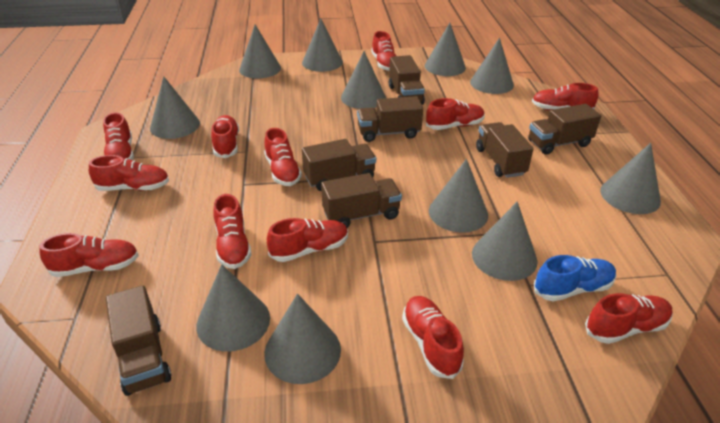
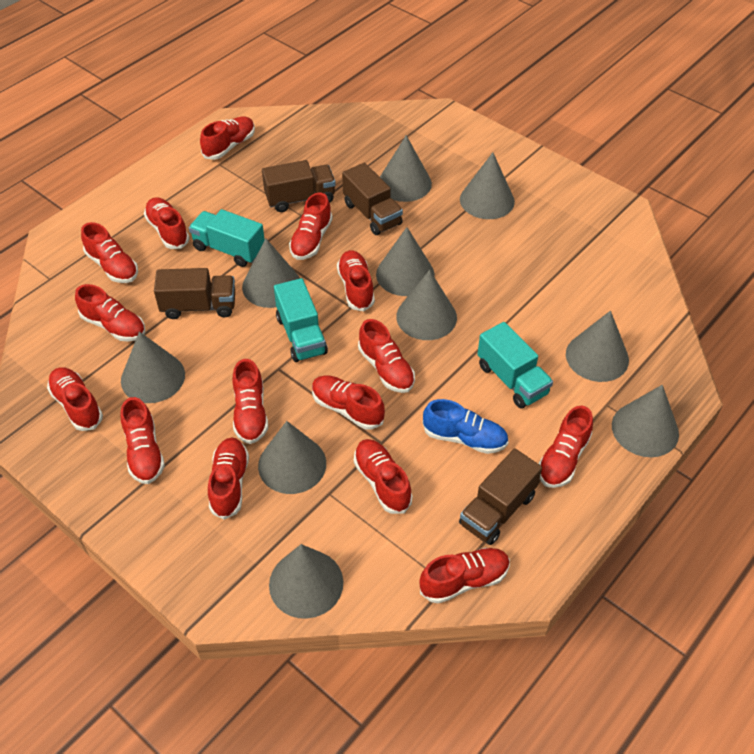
brown truck: [106,285,171,396] [302,139,376,191] [321,173,402,228] [357,96,423,142] [389,55,425,105] [476,122,533,178] [528,104,601,155] = 7 -> [154,268,235,319] [262,160,336,212] [342,163,403,235] [459,448,542,545] = 4
grey cone: [150,76,200,139] [196,264,270,352] [239,24,281,79] [264,294,341,384] [302,19,343,72] [341,51,386,109] [425,23,466,76] [429,159,488,233] [470,38,514,94] [472,201,538,281] [600,143,661,214] = 11 -> [121,331,185,403] [242,239,300,308] [258,421,326,494] [269,544,343,619] [376,227,435,296] [380,135,432,202] [396,270,457,340] [460,152,515,219] [566,311,629,382] [612,385,679,457] = 10
red shoe: [39,233,139,277] [89,155,169,191] [103,112,134,160] [211,115,239,158] [213,194,252,269] [264,128,302,186] [267,218,348,262] [371,31,396,71] [402,296,464,379] [426,98,485,130] [532,83,599,110] [585,293,673,344] = 12 -> [47,367,103,431] [75,284,145,341] [81,222,138,283] [121,397,165,484] [144,197,189,249] [200,116,255,160] [208,437,249,519] [232,359,268,444] [289,192,333,260] [312,375,385,430] [337,250,375,311] [354,439,412,514] [358,319,415,393] [419,548,510,603] [539,405,593,488] = 15
turquoise truck: none = 0 -> [189,209,265,267] [274,278,328,362] [477,322,553,409] = 3

